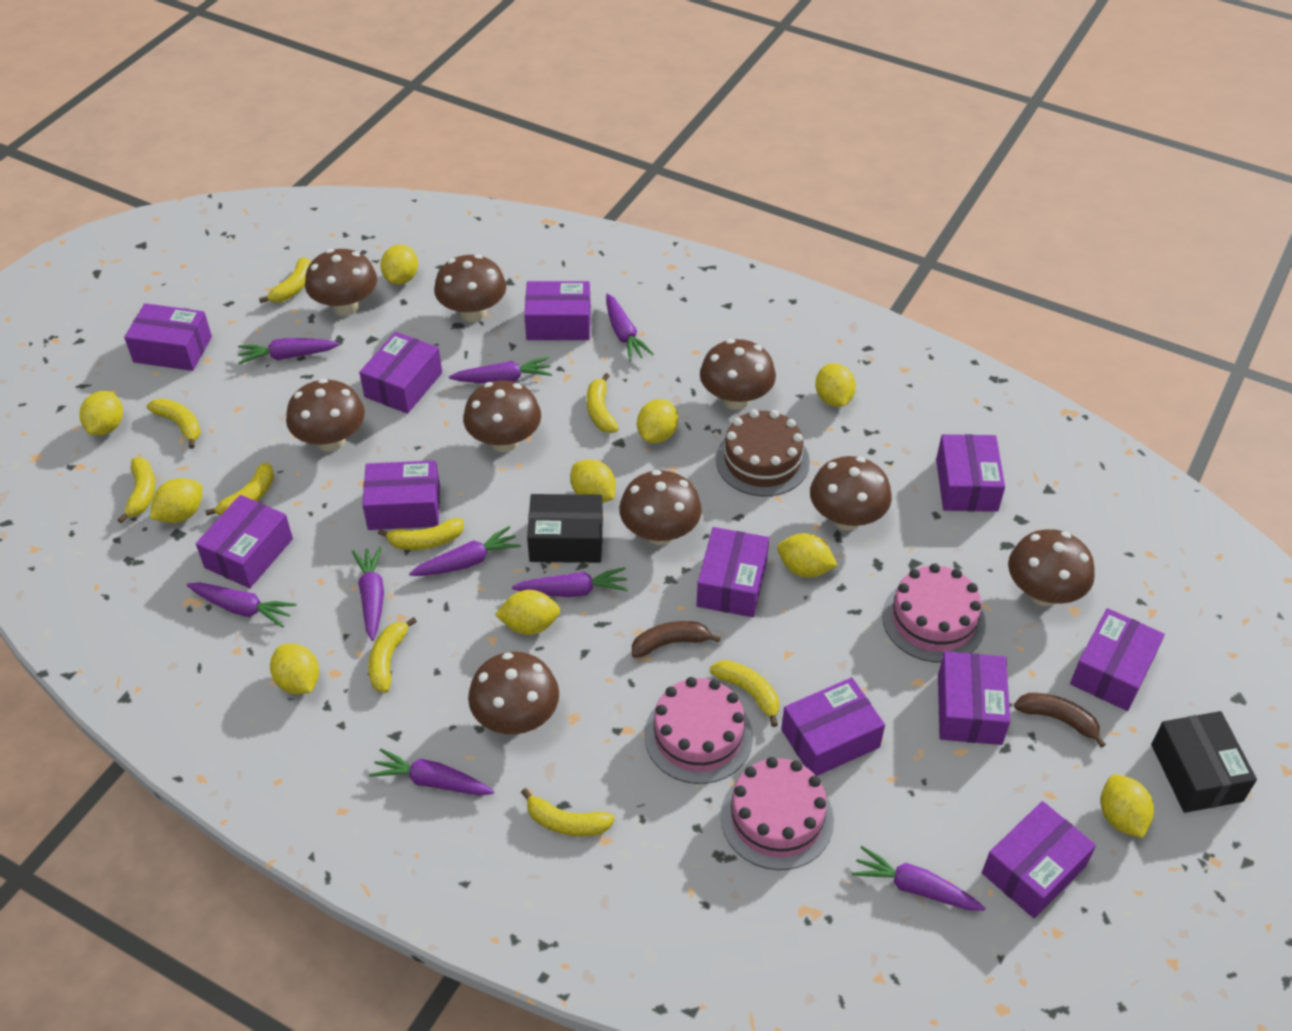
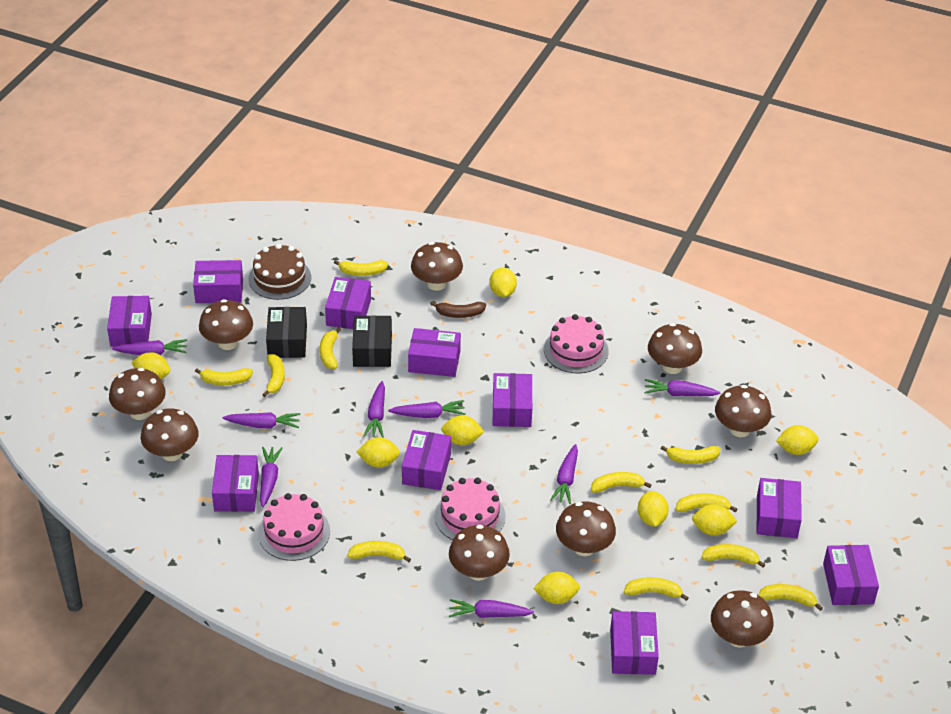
brown banana: [632,621,721,658] [1014,693,1106,748] = 2 -> [431,301,486,318] = 1
purple box: [124,303,212,371] [196,495,293,588] [359,332,442,414] [362,460,440,530] [524,281,591,340] [697,527,769,617] [781,678,885,776] [936,434,1005,512] [938,651,1010,745] [982,801,1096,918] [1070,608,1165,711] = 11 -> [107,296,152,347] [193,260,243,303] [212,455,259,512] [325,277,371,329] [402,430,451,490] [408,328,461,377] [493,373,532,427] [610,611,659,675] [757,478,802,538] [823,545,879,605] = 10
purple carrot: [187,582,296,628] [238,338,340,364] [352,546,384,641] [369,749,494,796] [409,526,521,576] [449,357,552,383] [512,567,628,597] [606,293,654,361] [852,846,985,911] = 9 -> [112,339,187,355] [223,412,301,428] [260,447,282,508] [363,381,385,438] [388,400,465,418] [449,599,534,618] [550,444,578,504] [644,379,720,396] = 8
yellow banana: [117,458,155,524] [147,398,201,449] [205,462,274,516] [259,257,311,303] [368,617,417,693] [378,518,464,550] [521,788,615,836] [587,373,619,433] [710,660,779,727] = 9 -> [195,368,253,385] [262,354,285,397] [320,328,341,369] [334,260,388,276] [347,541,411,562] [591,472,652,493] [624,577,689,601] [661,445,721,464] [676,494,737,512] [701,544,765,568] [758,584,823,611] = 11
yellow lemon: [80,391,123,435] [150,478,202,523] [270,644,319,694] [380,245,418,285] [495,590,560,635] [570,459,616,503] [637,399,678,443] [777,533,838,578] [815,363,856,407] [1101,774,1154,838] = 10 -> [131,352,170,379] [357,437,400,468] [441,415,484,445] [490,267,517,297] [533,572,580,604] [638,491,669,527] [692,504,737,536] [776,425,819,455] = 8

